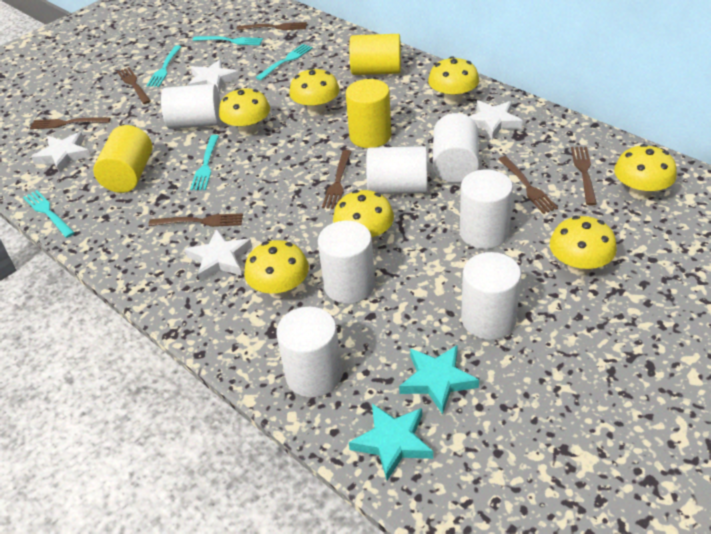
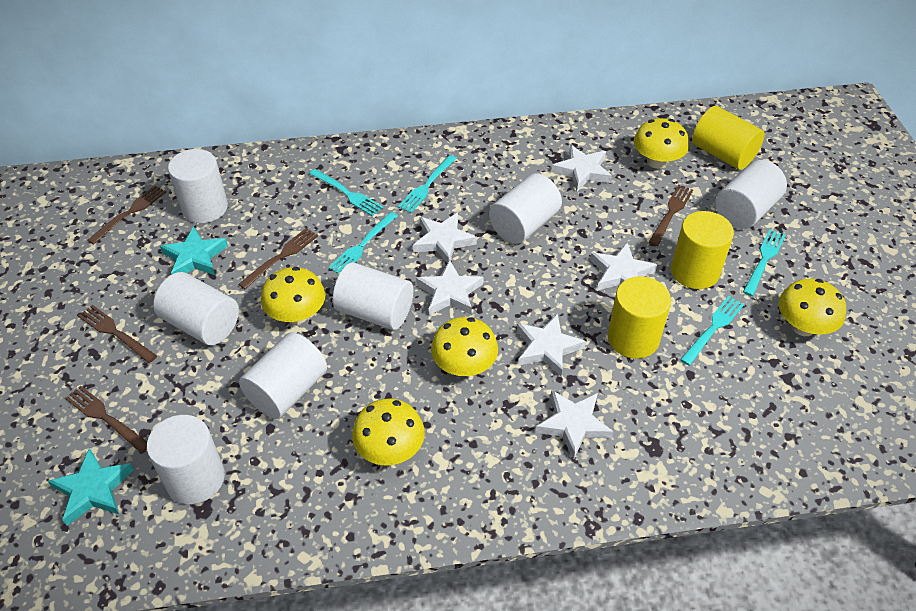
brown fork: [30,118,111,129] [117,67,151,104] [148,213,243,227] [236,22,307,30] [322,150,352,209] [498,156,558,214] [571,147,597,205] = 7 -> [65,386,147,453] [78,305,157,363] [87,185,166,244] [238,228,318,289] [649,185,693,246] = 5
white star: [31,132,91,173] [185,229,252,282] [188,59,239,94] [469,100,523,140] = 4 -> [413,212,477,263] [416,260,484,315] [517,313,586,376] [535,390,614,460] [552,145,612,191] [590,243,657,290] = 6
yellow mushroom: [219,88,270,136] [244,240,309,299] [289,68,340,115] [333,190,394,243] [428,56,479,105] [550,216,617,275] [614,144,677,200] = 7 -> [261,267,326,324] [352,399,425,466] [431,317,498,376] [634,118,689,169] [779,279,846,336] = 5

